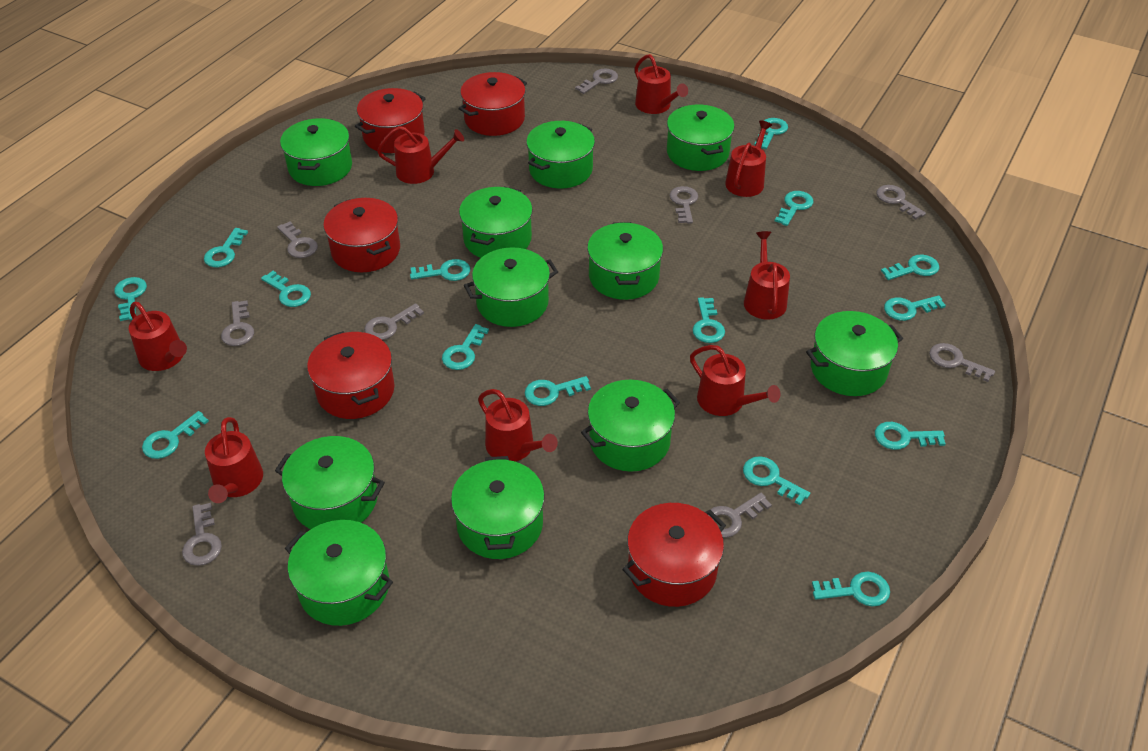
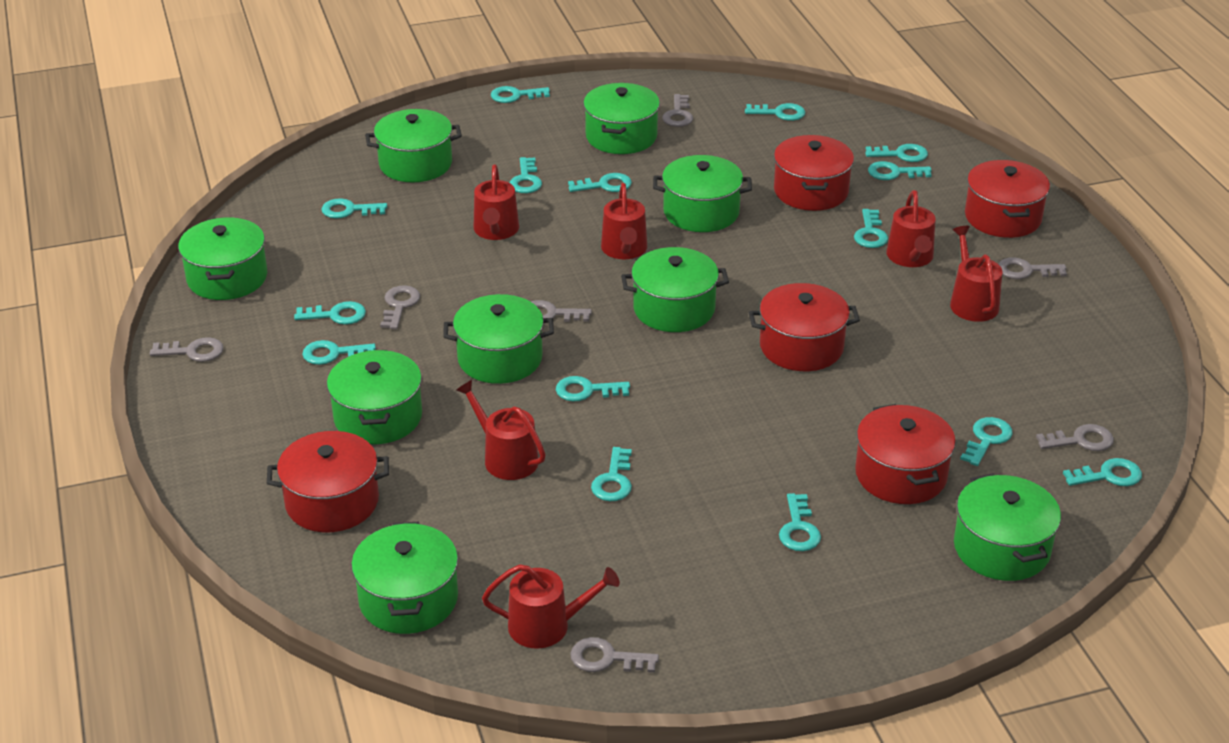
green pot: [275,436,385,529] [280,118,352,186] [285,520,393,626] [451,456,545,559] [459,187,533,258] [464,247,558,327] [526,121,595,188] [581,380,680,472] [587,222,663,300] [667,105,734,171] [806,311,903,396] = 11 -> [178,218,267,300] [327,350,422,444] [351,522,458,634] [365,109,462,182] [443,294,554,384] [583,83,660,154] [621,247,729,332] [653,155,752,232] [954,473,1061,581] = 9
grey key: [182,503,222,566] [221,301,254,346] [277,221,318,258] [364,303,424,340] [575,69,618,94] [670,186,698,224] [709,493,772,538] [876,185,926,220] [929,343,995,382] = 9 -> [150,337,224,362] [380,285,420,329] [531,300,592,322] [570,637,659,673] [662,94,693,127] [999,257,1067,279] [1036,424,1114,451] = 7
red watering can: [129,301,187,371] [205,417,263,503] [377,126,464,184] [478,389,558,462] [635,54,688,114] [690,345,780,416] [725,120,772,197] [744,231,790,320] = 8 -> [456,380,546,480] [474,164,519,240] [482,564,620,649] [601,183,647,259] [887,190,936,267] [950,226,1002,322] = 6

